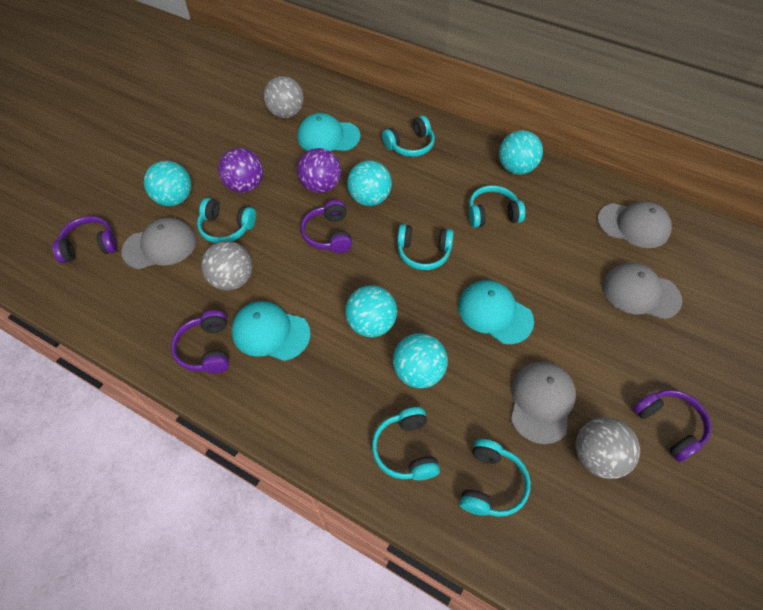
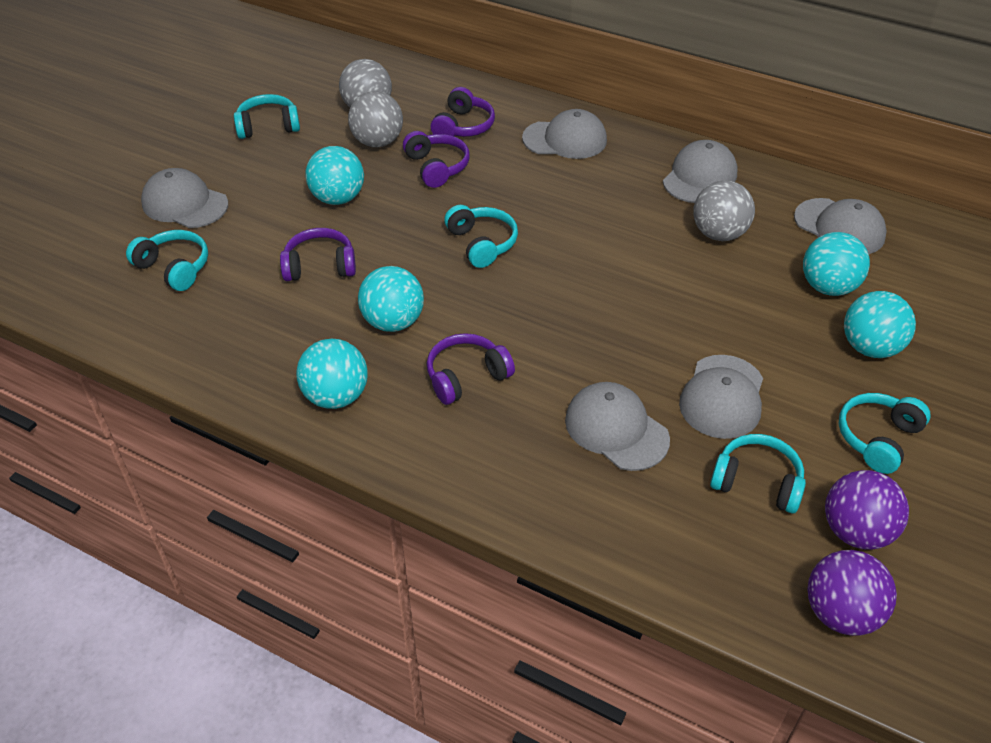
grey cap: [121,217,196,269] [511,362,576,444] [597,201,672,248] [602,263,682,319] = 4 -> [141,168,228,228] [522,109,607,159] [565,382,670,471] [663,140,738,203] [679,355,763,439] [794,198,887,254] = 6
turquoise cap: [231,301,310,361] [298,113,360,151] [458,280,534,344] = 3 -> none = 0
turquoise headphones: [197,198,256,243] [372,407,440,480] [382,116,435,157] [397,224,453,270] [460,439,531,517] [469,185,525,228] = 6 -> [126,230,208,291] [234,94,300,139] [444,205,518,268] [710,434,806,513] [839,393,931,474] = 5

